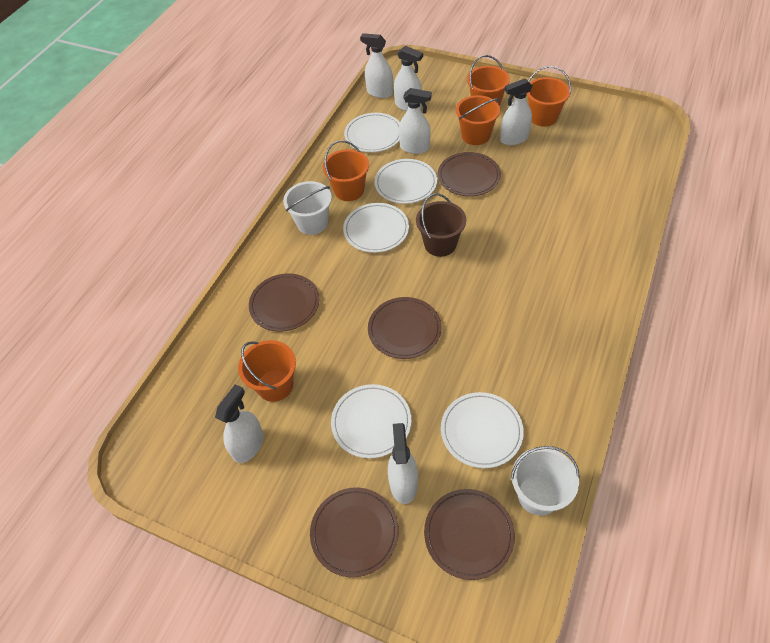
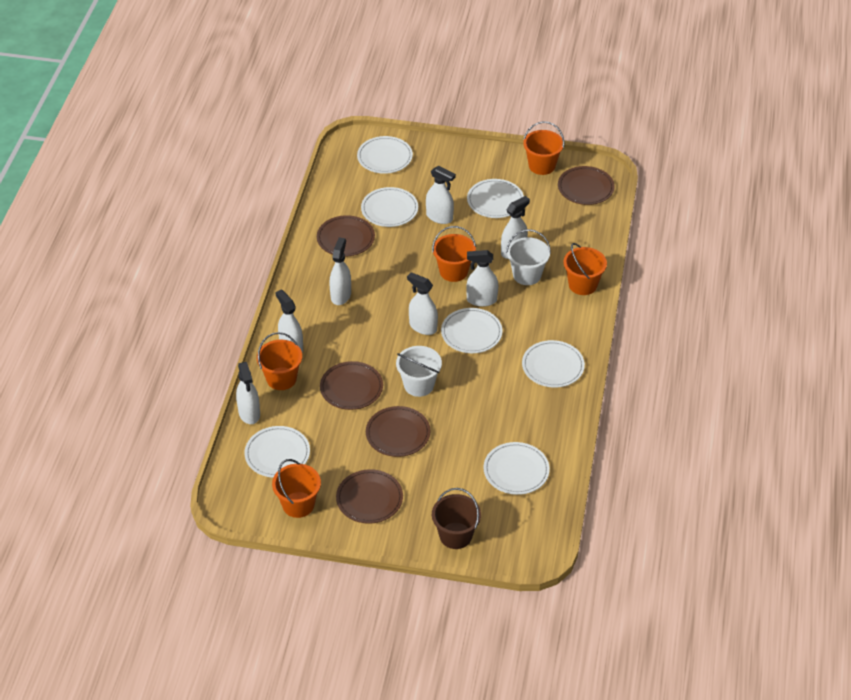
white plate: [331,384,411,458] [343,203,409,253] [344,113,400,152] [374,159,437,204] [441,392,524,468] = 5 -> [244,426,310,478] [357,136,413,174] [361,187,418,227] [441,308,503,353] [467,179,524,218] [483,442,550,495] [522,340,585,388] = 7
white spray bottle: [215,384,264,463] [360,33,393,98] [388,423,418,504] [394,46,423,111] [399,88,432,154] [500,78,533,145] = 6 -> [236,362,260,424] [275,290,303,353] [329,237,351,305] [407,272,438,335] [426,166,456,224] [466,250,498,307] [501,196,530,259] = 7

